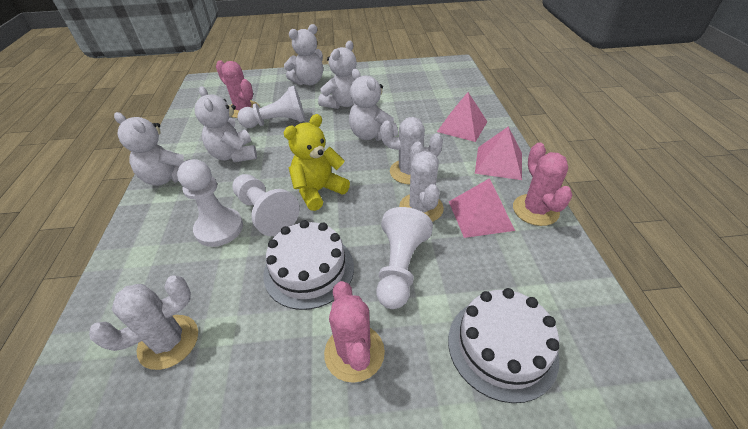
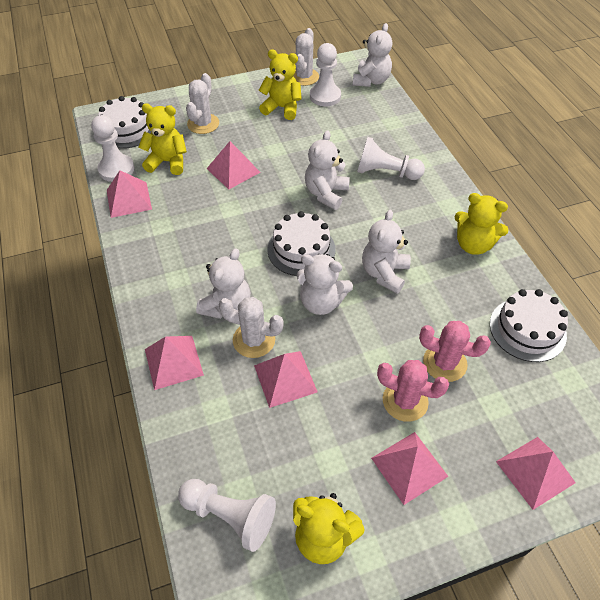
pink cactus: [216,60,259,118] [324,281,385,383] [513,142,573,226] = 3 -> [377,360,449,422] [419,321,491,382] = 2
pink pyramid: [437,92,488,142] [449,178,515,238] [475,127,522,180] = 3 -> [107,170,152,218] [145,336,204,390] [207,141,261,189] [254,351,318,408] [371,432,449,505] [496,437,576,510] = 6
white cake: [263,220,354,310] [448,288,560,403] = 2 -> [98,96,151,149] [267,211,336,276] [490,289,568,362] = 3
yellow teddy bear: [284,114,350,211] = 1 -> [139,103,187,175] [259,49,302,120] [293,493,365,564] [455,193,509,255] = 4

